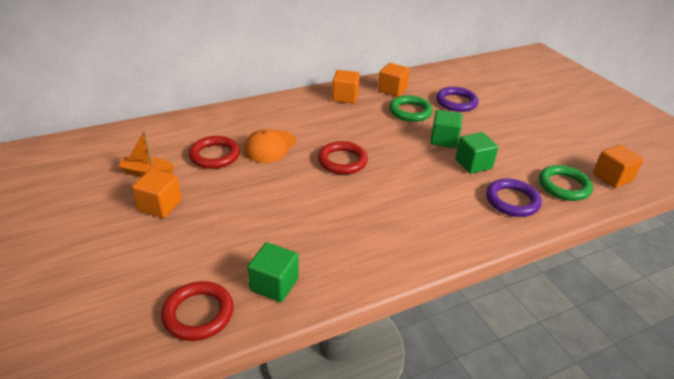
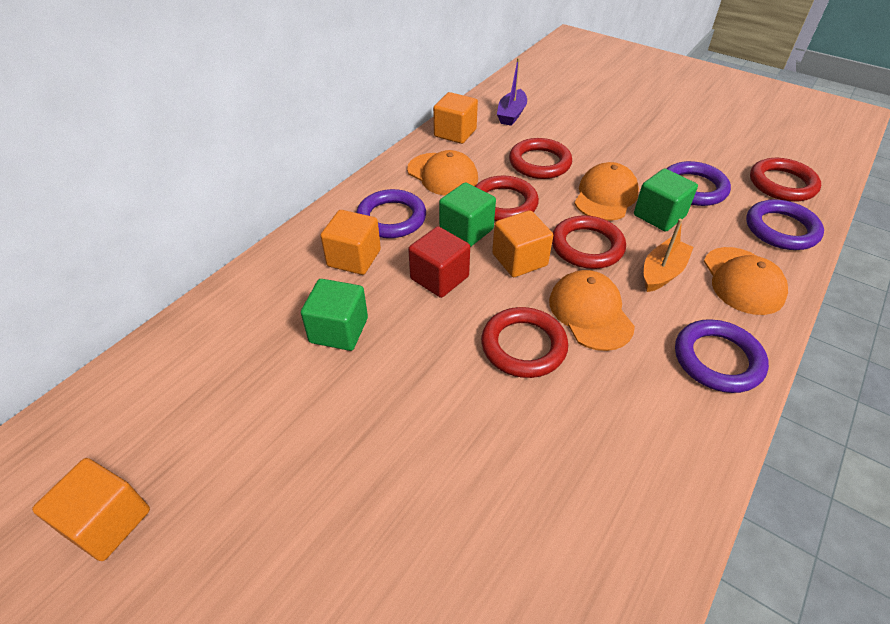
green ring: [389,95,433,122] [539,165,593,201] = 2 -> none = 0
orange cap: [244,129,296,163] = 1 -> [407,150,478,195] [549,270,635,351] [574,162,639,221] [704,247,788,315] = 4
purple boat: none = 0 -> [497,58,527,126] = 1
purple ring: [436,87,479,112] [486,179,542,217] = 2 -> [356,189,426,238] [667,161,731,206] [675,319,769,393] [746,199,824,250] = 4
red cube: none = 0 -> [408,227,470,298] = 1
red ring: [161,281,234,341] [189,136,240,169] [318,141,368,174] = 3 -> [475,176,539,221] [481,307,568,378] [509,138,572,179] [552,215,626,269] [750,158,821,202] = 5

